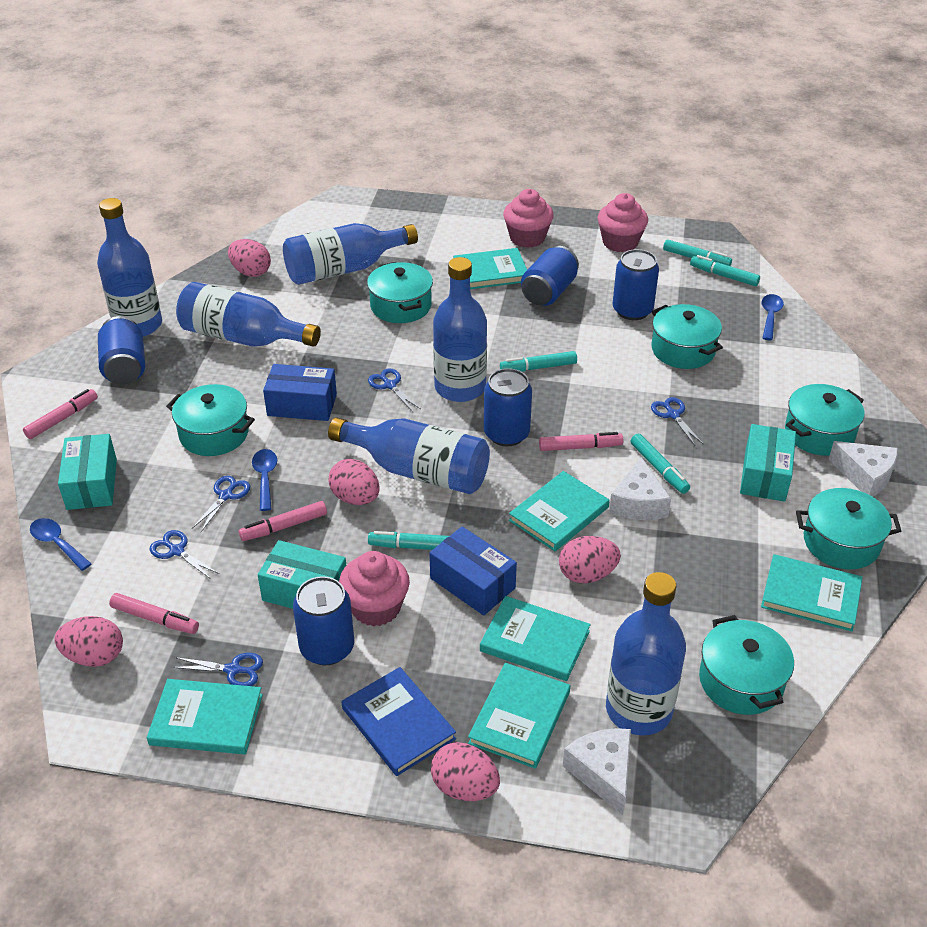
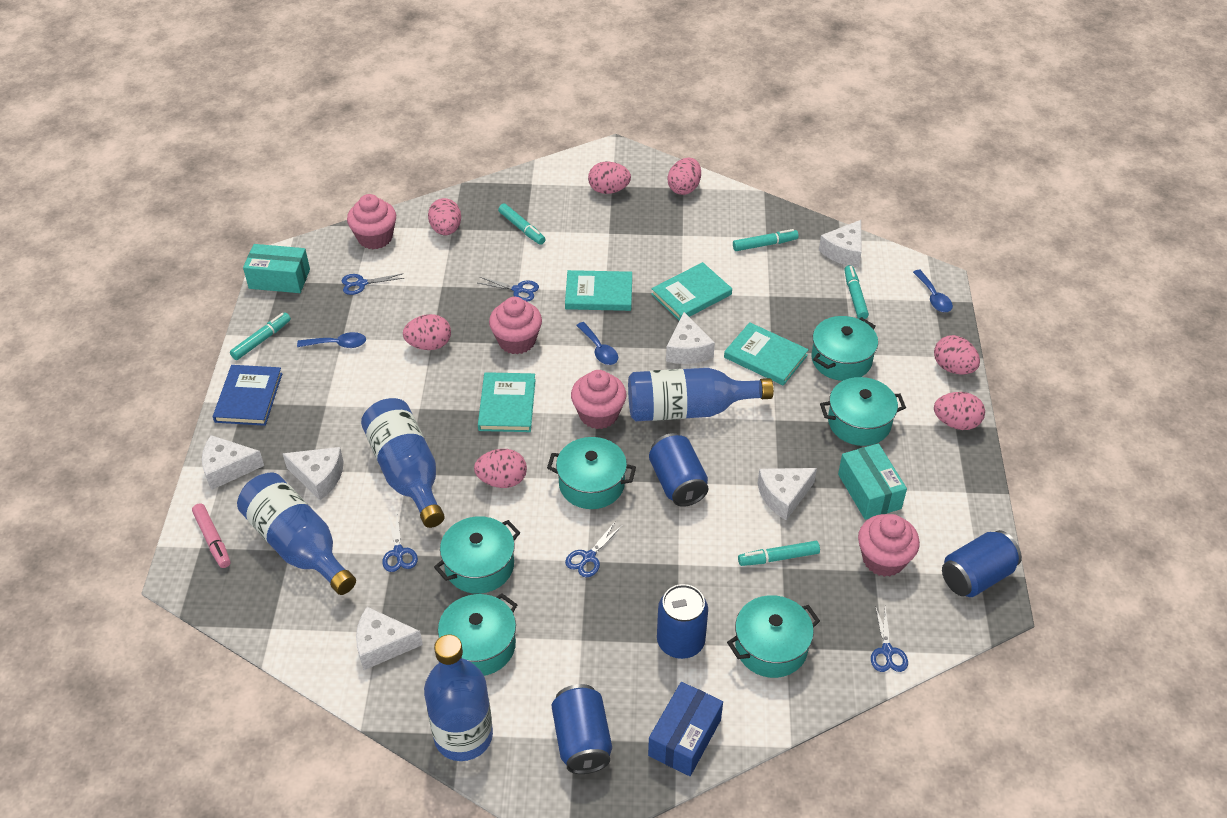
blue bottle: [97,198,162,337] [176,282,321,347] [283,223,418,285] [328,417,490,494] [433,257,487,402] [606,572,686,735] = 6 -> [237,473,356,595] [361,398,445,528] [424,635,493,761] [628,368,774,421] = 4
blue box: [263,364,337,421] [429,526,517,615] = 2 -> [648,682,723,776] = 1
blue can: [98,316,145,384] [293,576,354,665] [484,368,532,446] [521,246,579,306] [613,249,659,320] = 5 -> [552,684,612,774] [649,433,708,507] [657,584,708,659] [942,530,1022,597] = 4
pink cupcake: [339,551,410,627] [503,189,554,248] [598,193,648,252] = 3 -> [347,194,396,249] [489,297,542,355] [571,370,626,429] [858,514,920,577] = 4
pink egg: [54,616,123,667] [228,239,271,277] [328,459,379,505] [431,742,500,801] [559,536,621,583] = 5 -> [403,314,451,350] [428,198,461,235] [474,449,527,488] [588,161,631,194] [668,158,701,195] [934,335,980,375] [934,392,985,430] = 7
pink marker: [23,389,98,439] [109,593,199,634] [239,501,327,541] [539,432,623,451] = 4 -> [192,503,230,568] = 1
turquoise book: [147,679,263,754] [453,248,527,289] [468,663,570,769] [480,596,591,681] [509,471,610,551] [761,554,863,631] = 6 -> [478,372,536,432] [565,270,632,311] [651,262,732,320] [724,322,809,386] = 4
turquoise box: [58,434,117,510] [258,540,346,609] [740,424,796,502] = 3 -> [243,244,310,293] [838,443,907,520] = 2
white cheese: [563,728,631,815] [609,457,671,520] [829,441,898,497] = 3 -> [202,435,264,490] [282,447,344,500] [356,607,423,670] [666,312,715,364] [758,468,817,520] [819,220,862,267] = 6

